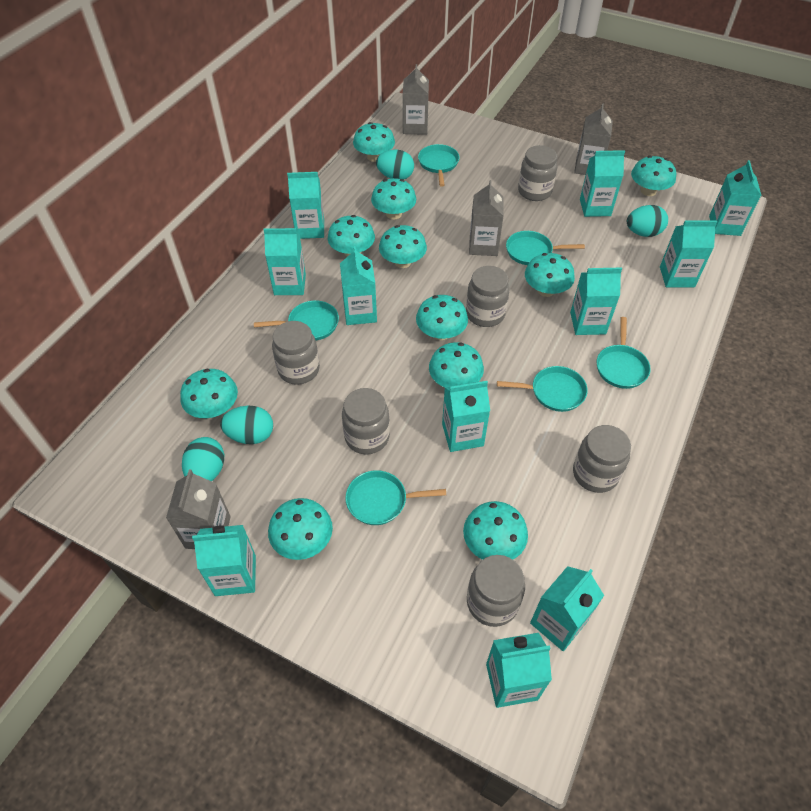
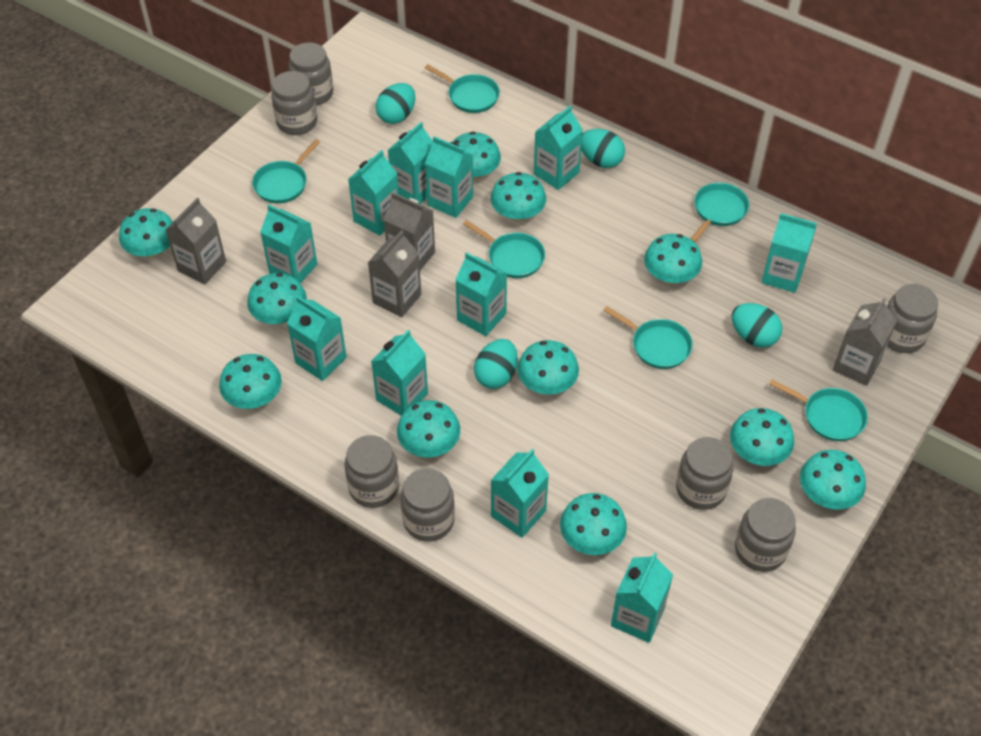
grey jar: [272,321,320,385] [342,388,390,454] [466,266,510,327] [467,555,525,627] [518,145,557,201] [573,425,631,493] = 6 -> [271,71,317,135] [289,42,333,106] [345,435,399,508] [401,468,455,542] [676,437,733,510] [735,498,796,572] [887,284,938,353] = 7

